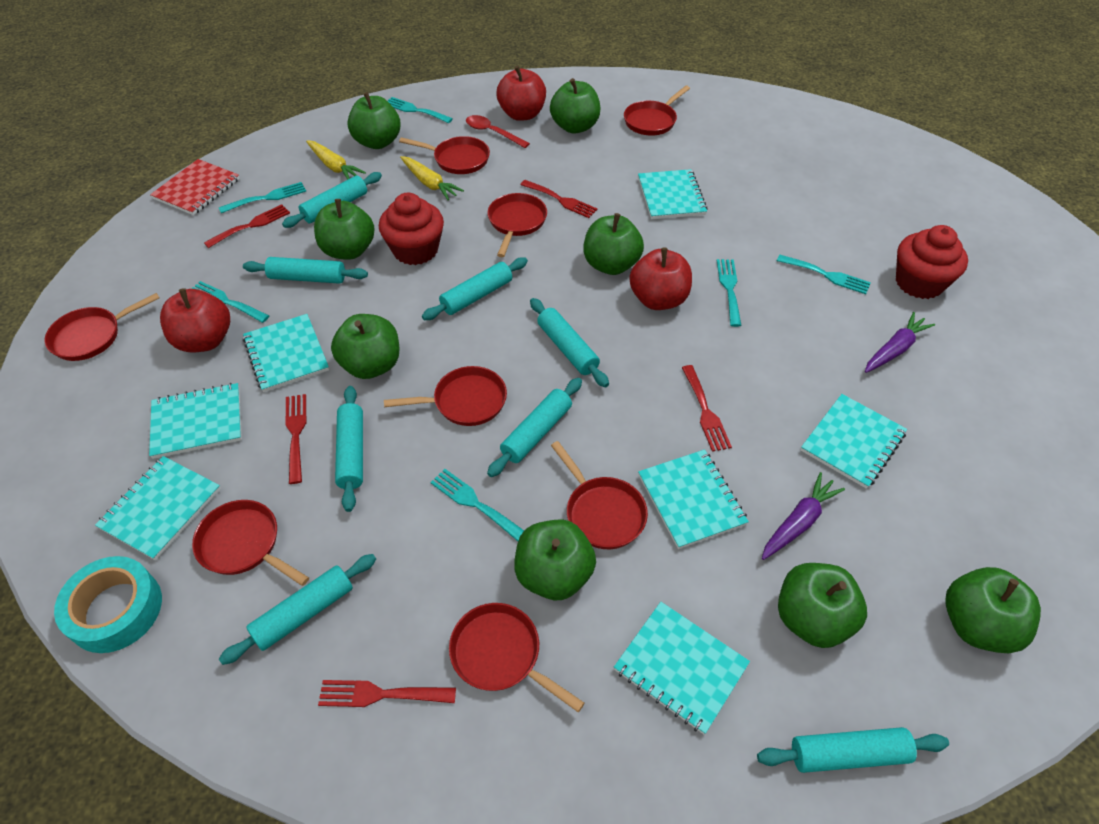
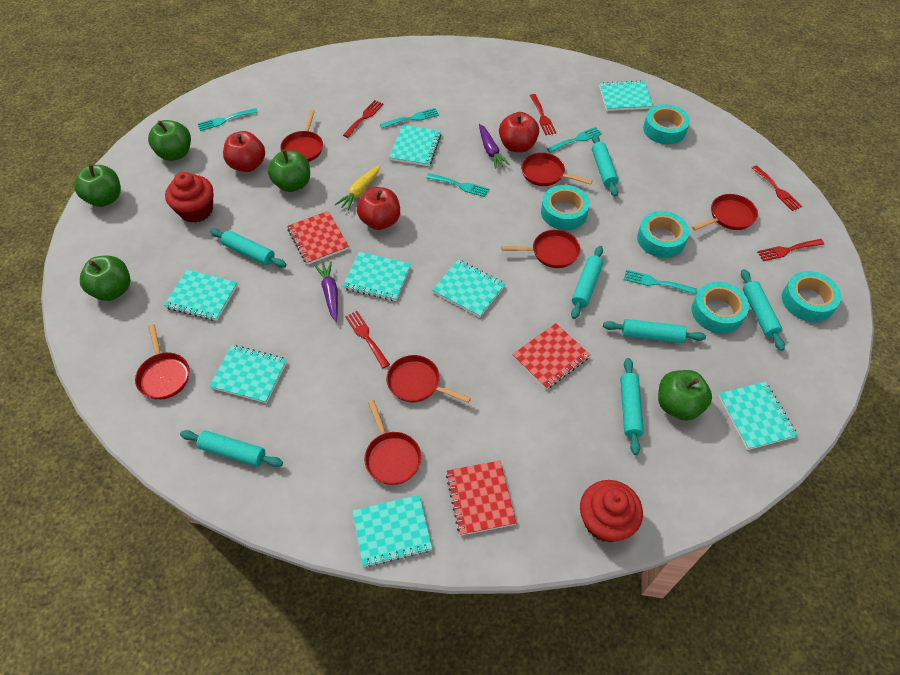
green apple: [314,199,375,260] [331,314,400,379] [347,92,401,149] [514,519,596,600] [550,78,600,134] [584,213,644,275] [778,563,867,648] [945,567,1041,653] = 8 -> [74,164,121,207] [80,256,130,301] [148,120,191,161] [268,150,310,192] [658,370,712,421] = 5
red notebook: [150,159,240,215] = 1 -> [287,211,349,265] [446,460,516,535] [512,323,590,390] = 3
red pan: [45,293,160,361] [192,500,309,586] [384,366,507,426] [399,136,490,174] [449,603,584,712] [488,193,547,257] [551,441,648,549] [624,86,690,136] = 8 -> [135,324,189,400] [280,109,323,162] [364,400,422,485] [386,355,471,403] [501,230,581,268] [521,153,593,186] [692,194,758,231] = 7
red spoon: [466,115,530,148] = 1 -> none = 0
turquoise fork: [191,281,269,323] [219,182,306,213] [388,97,453,123] [430,469,524,541] [717,259,742,327] [777,255,871,294] = 6 -> [197,108,258,131] [380,108,439,128] [426,173,489,197] [547,127,602,153] [624,270,697,295] = 5
turquoise notebook: [95,456,221,560] [149,383,242,459] [243,314,329,392] [614,602,750,734] [638,169,708,219] [638,450,749,549] [801,394,907,489] = 7 -> [164,270,238,321] [209,345,287,403] [343,252,411,301] [353,495,432,567] [389,125,441,166] [433,260,505,317] [599,80,653,111] [718,382,797,450] = 8
turquoise rolling pin: [219,554,376,665] [243,257,368,284] [282,172,382,228] [335,386,363,512] [422,257,528,320] [487,378,582,477] [530,298,609,387] [757,727,949,773] = 8 -> [180,430,283,467] [210,229,287,268] [571,246,603,319] [592,134,618,197] [603,319,706,343] [620,358,644,455] [741,269,785,351] = 7
turquoise tape: [54,556,162,653] = 1 -> [541,185,590,230] [637,211,689,258] [643,104,690,144] [692,282,749,334] [782,271,841,322] = 5
yellow carrot: [306,140,366,180] [400,156,464,200] = 2 -> [335,165,380,211] = 1

